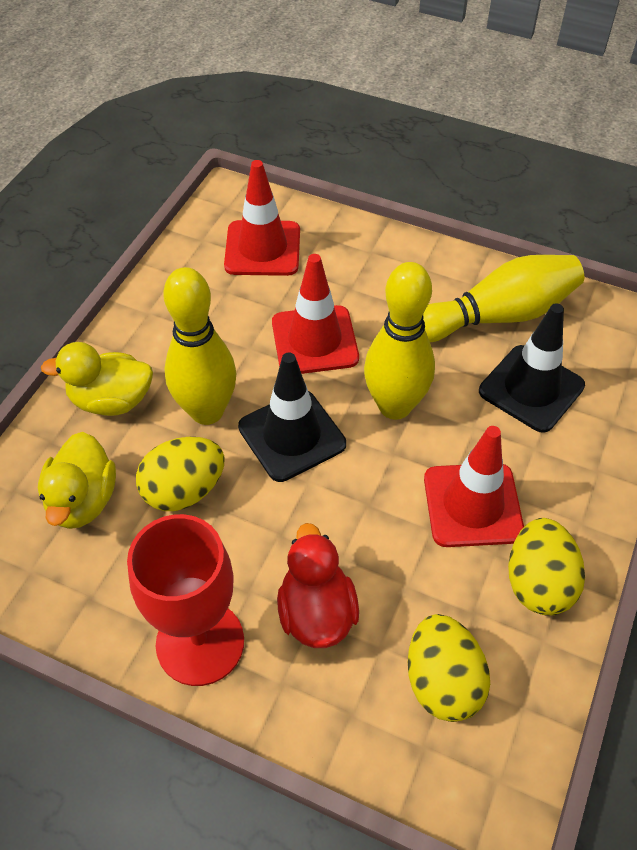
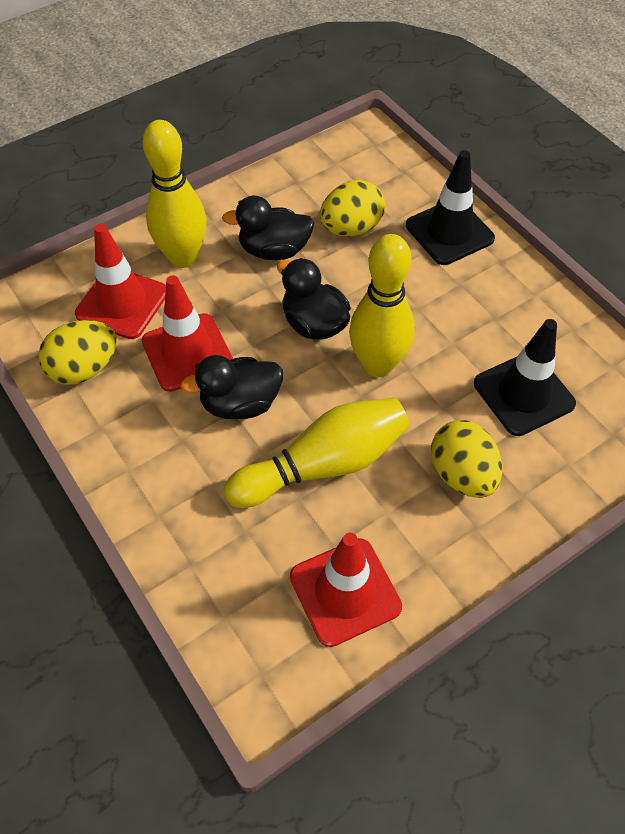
black duck: none = 0 -> [180,355,283,419] [222,196,314,260] [277,258,350,340] = 3
red duck: [277,523,359,648] = 1 -> none = 0
red goblet: [127,514,244,686] = 1 -> none = 0
yellow duck: [38,432,116,529] [41,342,153,416] = 2 -> none = 0

